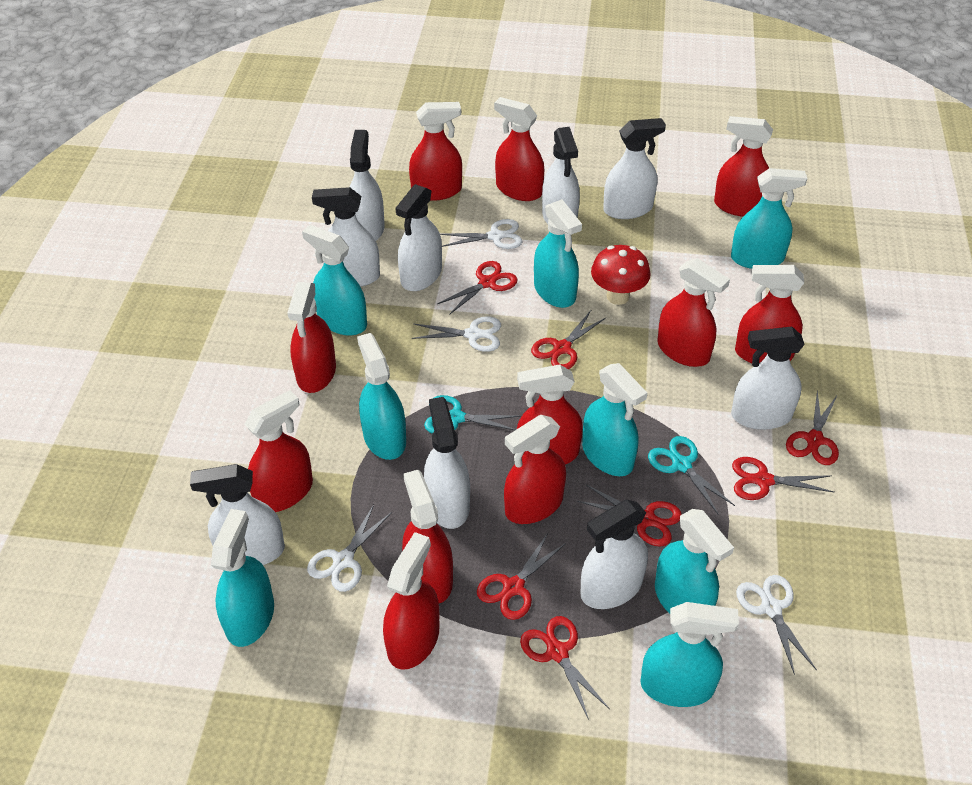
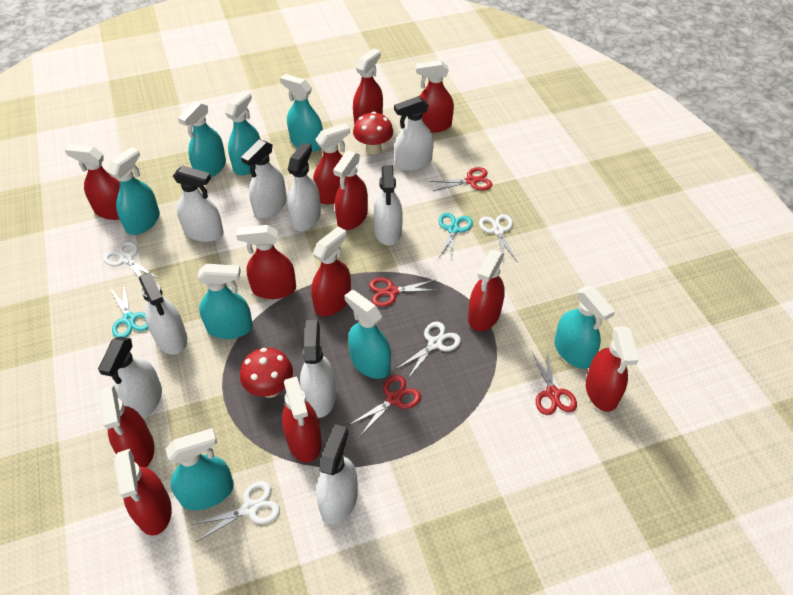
red mushroom: [591,245,651,305] = 1 -> [240,348,293,398] [353,112,393,154] = 2
red scissors: [437,261,518,315] [477,533,566,620] [520,616,610,720] [531,310,607,369] [577,485,682,547] [732,457,834,500] [786,390,839,465] = 7 -> [349,375,421,436] [369,277,440,307] [429,167,493,191] [532,350,577,415] = 4
red spray bottle: [244,390,313,512] [287,282,336,393] [383,532,439,670] [402,470,453,603] [409,102,462,201] [494,97,544,201] [504,415,566,524] [517,365,583,465] [657,258,730,367] [714,116,773,217] [735,265,804,363] = 11 -> [65,144,120,220] [98,385,154,468] [114,449,172,536] [236,225,296,299] [282,376,322,463] [311,226,351,316] [313,123,350,204] [333,150,368,230] [353,48,383,125] [416,60,454,133] [468,250,505,331] [586,327,639,412] = 12

